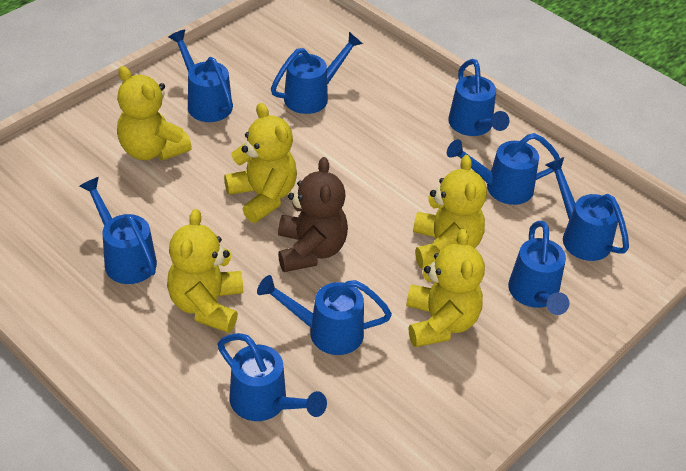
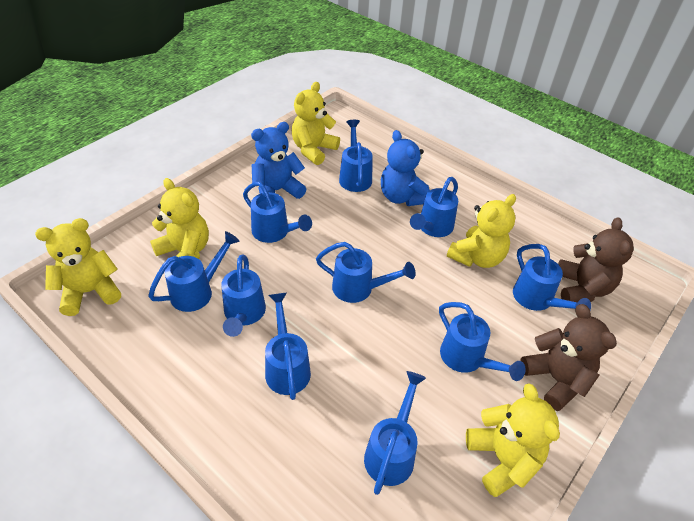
blue teddy bear: none = 0 -> [251,122,306,199] [381,130,430,206] = 2
blue watering can: [79,177,157,284] [168,30,233,122] [217,333,327,421] [257,275,392,355] [271,32,363,114] [447,133,560,205] [448,59,509,136] [508,221,570,315] [545,157,629,261] = 9 -> [148,231,240,312] [221,255,266,337] [243,182,312,243] [265,293,311,400] [316,242,416,303] [339,120,373,192] [364,371,426,495] [410,177,458,237] [439,302,526,381] [513,244,591,311] = 10
brown teddy bear: [278,157,348,272] = 1 -> [520,304,617,411] [558,217,634,302] = 2

